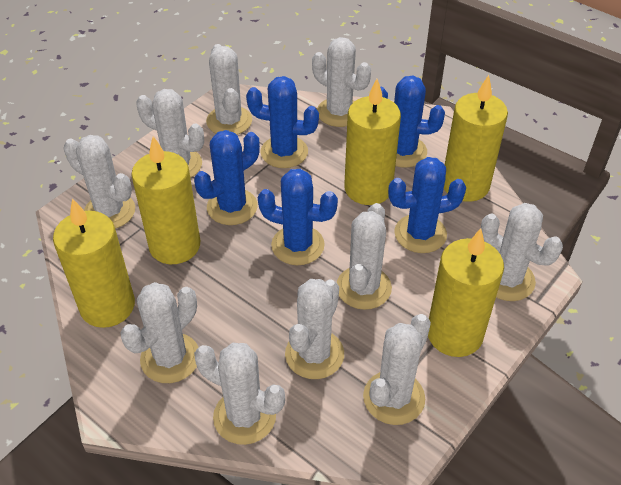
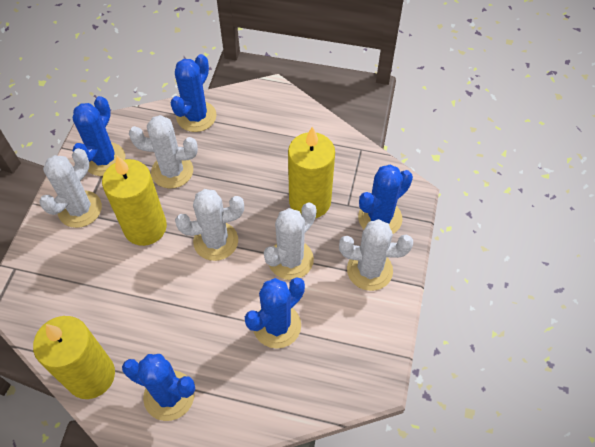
white cactus: [63,135,135,229] [120,282,199,383] [136,89,204,178] [194,343,285,445] [206,44,252,135] [285,279,344,379] [312,37,371,127] [337,203,392,310] [363,314,431,425] [481,203,563,301] = 10 -> [39,148,102,228] [129,115,198,189] [175,189,244,261] [264,202,317,280] [339,219,413,291] = 5
yellow candle: [53,198,135,328] [131,136,200,264] [344,79,401,205] [428,228,504,357] [444,75,508,202] = 5 -> [33,316,115,399] [102,156,167,246] [288,127,335,218] = 3

